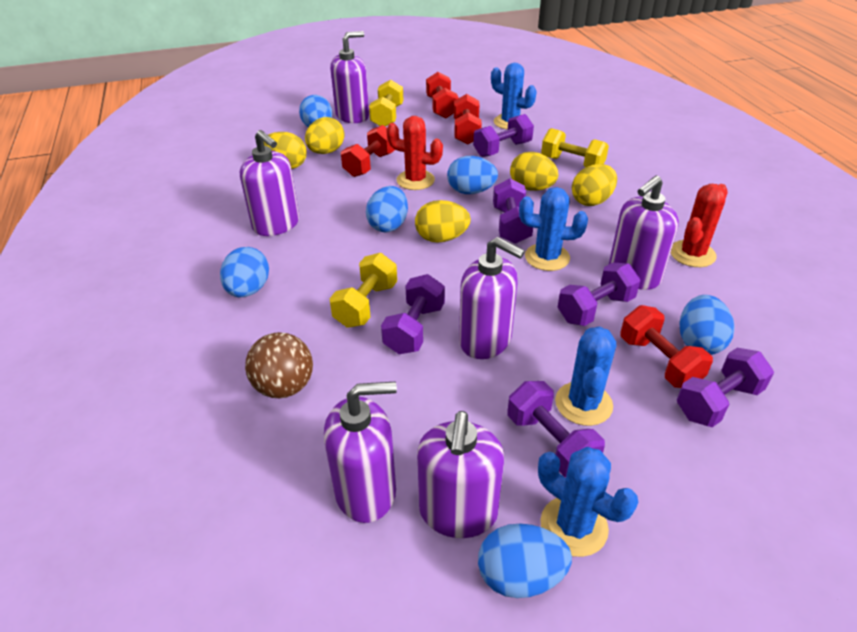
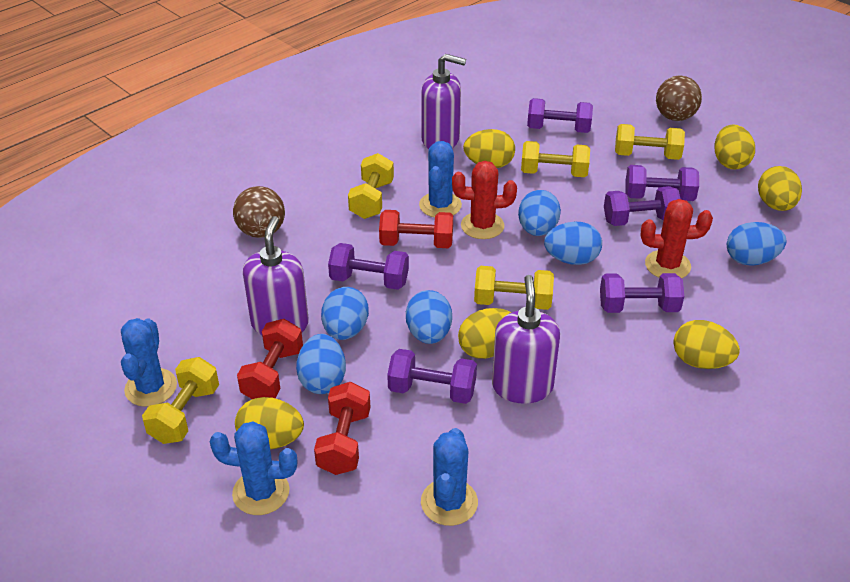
brown ball: [245,332,313,398] = 1 -> [233,186,285,238] [656,76,702,121] = 2
purple soap dispenser: [240,130,299,236] [324,382,397,523] [330,31,369,123] [417,411,504,538] [459,237,525,359] [609,176,679,290] = 6 -> [243,216,309,335] [421,54,466,149] [492,275,560,404] = 3
red dumbbell: [341,125,395,177] [426,72,458,118] [454,94,482,145] [620,305,713,388] = 4 -> [237,319,303,399] [314,382,370,475] [379,210,453,248] = 3
yellow dumbbell: [329,253,397,328] [369,80,403,127] [541,128,609,168] = 3 -> [142,357,219,444] [348,153,394,219] [474,266,554,310] [521,141,590,177] [615,124,685,160] = 5
yellow egg: [263,132,307,169] [305,117,344,154] [415,200,471,243] [510,152,558,191] [572,164,617,206] = 5 -> [235,397,304,449] [458,308,511,359] [463,129,515,168] [673,320,740,369] [715,124,755,170] [758,166,802,211] = 6

